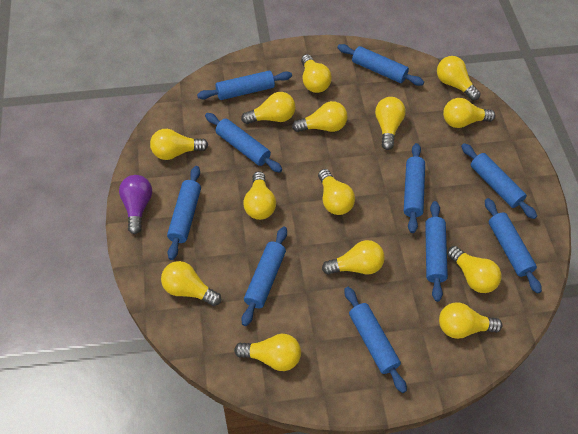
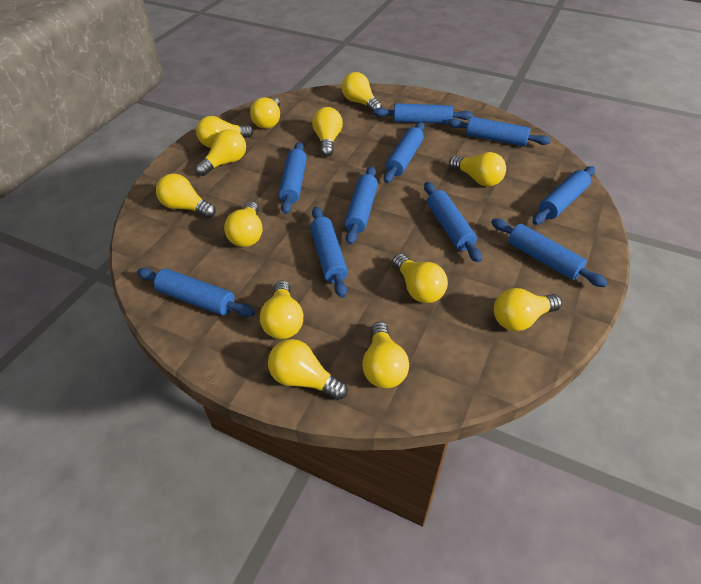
purple light bulb: [119,175,152,234] = 1 -> none = 0
yellow light bulb: [150,129,208,160] [161,261,221,306] [234,334,301,371] [241,92,296,124] [243,171,276,220] [292,101,348,132] [301,54,332,93] [318,169,355,215] [322,240,385,275] [375,97,406,150] [437,56,481,101] [439,302,502,339] [443,98,495,128] [447,246,502,293] = 14 -> [156,173,216,218] [195,129,246,176] [196,116,254,148] [224,201,262,247] [250,97,280,129] [260,280,303,339] [268,339,348,400] [312,107,343,157] [342,72,382,113] [362,322,409,389] [392,254,448,303] [449,152,506,187] [494,288,562,331] = 13

